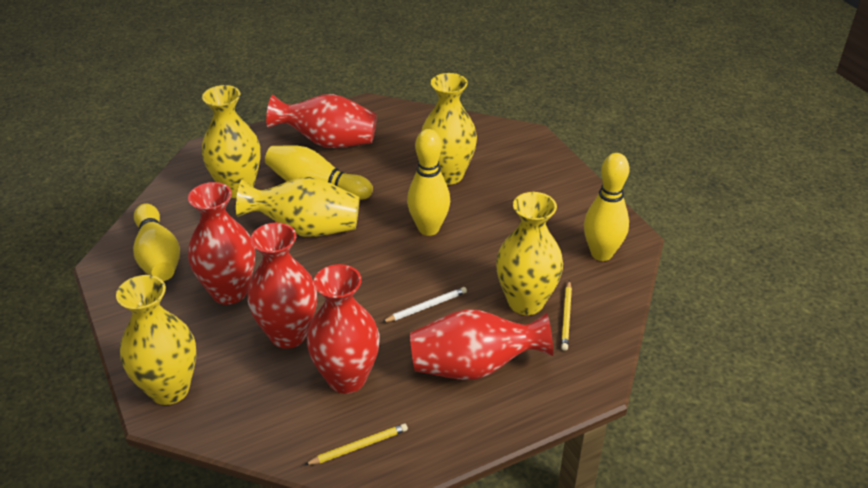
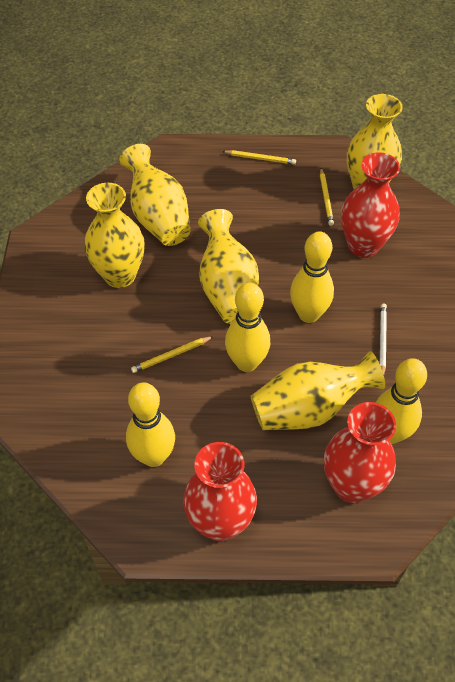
red vase: [188,182,255,305] [247,223,317,349] [266,94,377,148] [307,264,380,394] [410,309,553,380] = 5 -> [183,442,257,541] [324,402,396,503] [341,152,400,258] = 3
yellow pencil: [304,424,408,465] [561,280,572,351] = 2 -> [131,336,214,373] [222,150,296,165] [320,168,334,226] = 3

